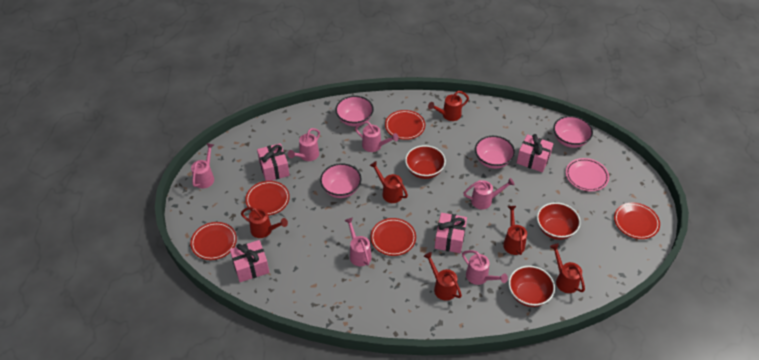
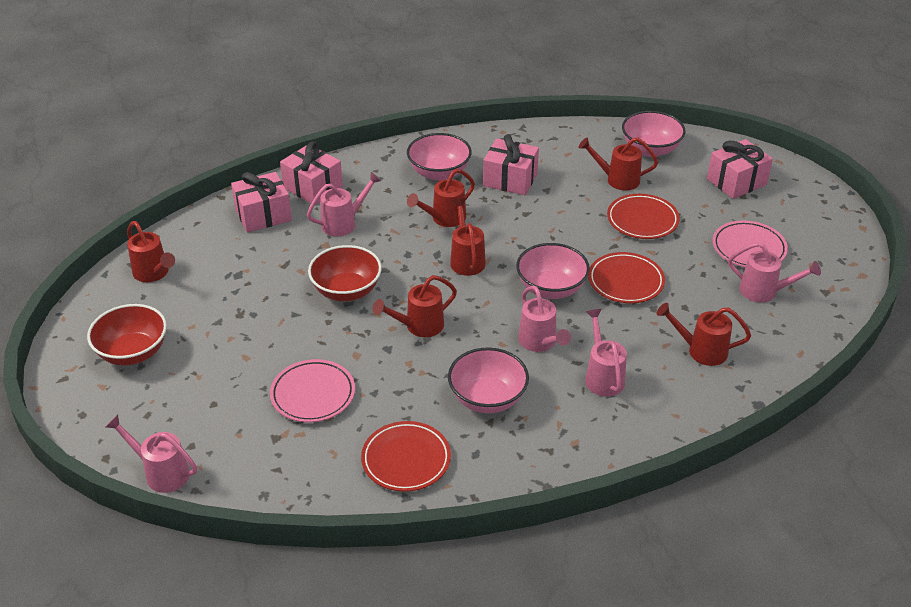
pink plate: [566,158,609,191] = 1 -> [270,359,355,422] [712,220,788,267] = 2
pink watering can: [191,143,214,189] [288,128,320,161] [344,218,372,266] [355,121,399,152] [462,250,508,285] [463,178,515,209] = 6 -> [105,414,197,493] [307,172,381,236] [518,286,571,352] [585,309,627,397] [728,242,821,302] = 5
red bowl: [405,145,446,179] [509,266,555,307] [537,202,581,240] = 3 -> [87,304,167,366] [308,245,382,301] = 2
red plate: [190,222,237,260] [245,181,290,216] [371,218,416,256] [385,110,425,140] [614,203,660,239] = 5 -> [361,421,451,492] [588,252,665,303] [607,194,680,239] = 3

